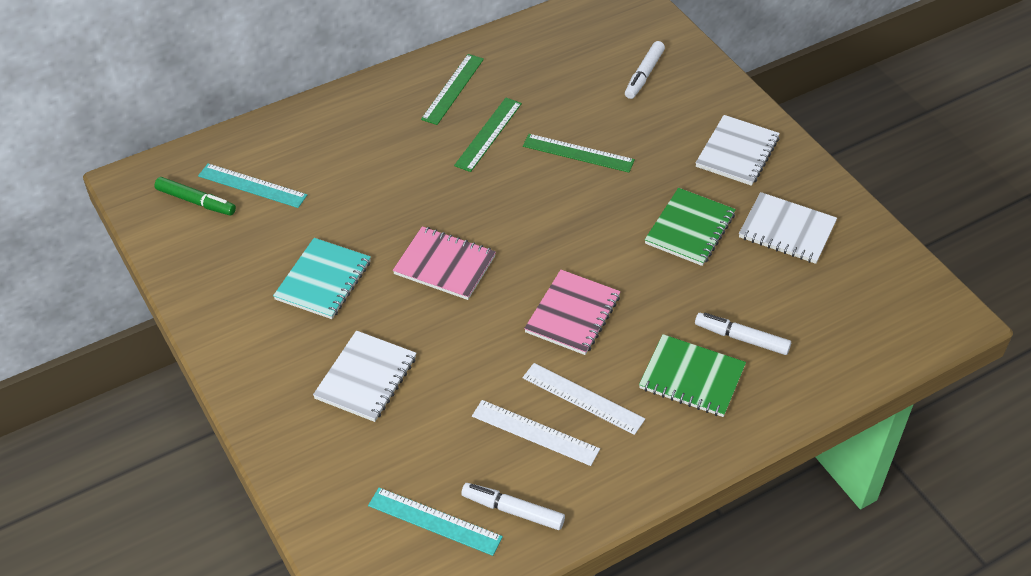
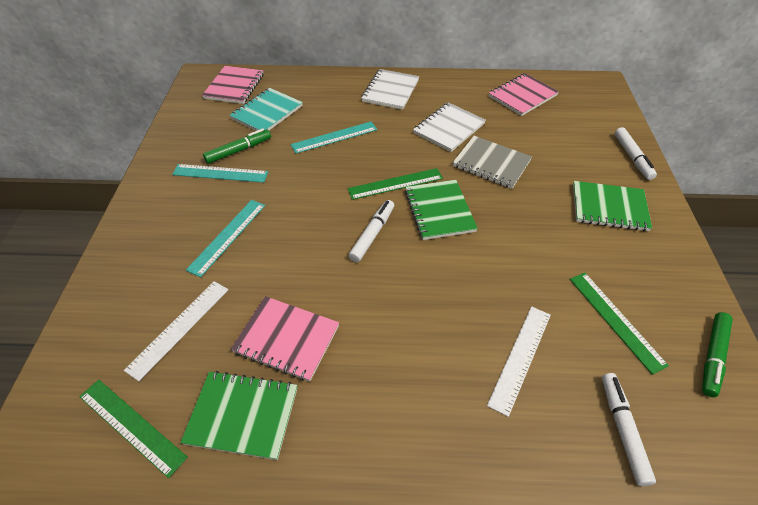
green marker: [154,177,236,216] = 1 -> [203,128,271,164] [702,312,733,397] = 2
green notebook: [639,334,746,417] [645,188,736,266] = 2 -> [181,371,297,460] [405,180,478,240] [573,181,652,231] = 3
grey notebook: none = 0 -> [453,136,532,189] = 1
pink notebook: [393,226,496,300] [524,270,621,355] = 2 -> [202,66,264,104] [231,296,339,382] [489,73,559,116] = 3
turquoise ruler: [198,163,307,208] [368,488,503,556] = 2 -> [172,164,268,183] [186,200,265,277] [291,122,377,154] = 3
white notebook: [313,330,416,422] [696,115,780,186] [739,192,837,264] = 3 -> [361,69,419,110] [413,102,486,152] = 2

